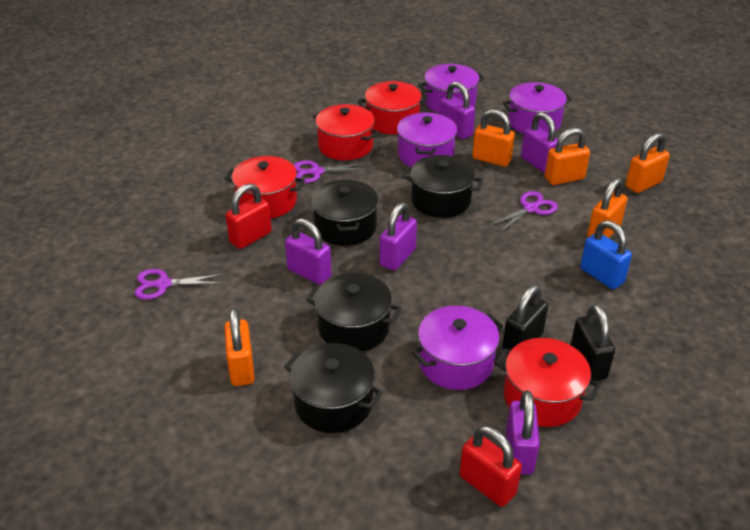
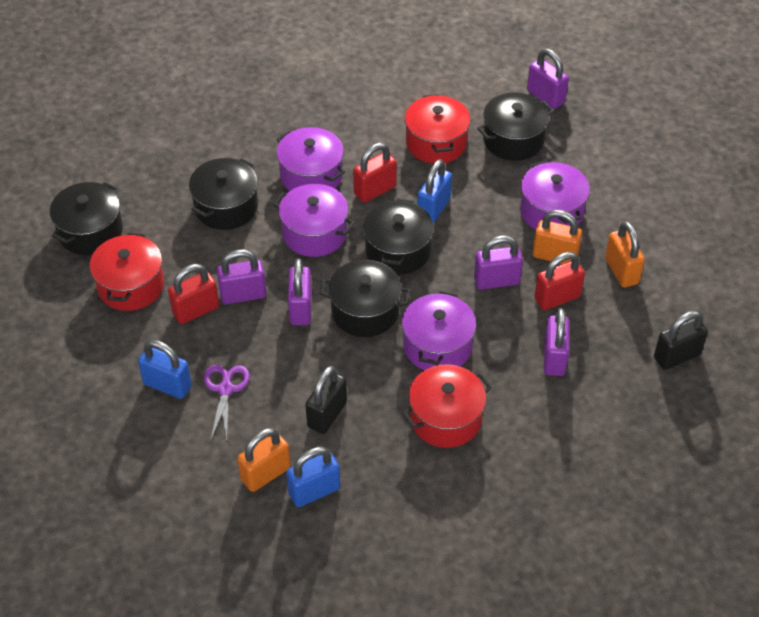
black pot: [284,343,383,433] [306,273,401,352] [311,179,378,246] [402,155,483,218] = 4 -> [50,182,123,255] [189,158,258,230] [320,260,410,337] [363,198,434,275] [477,93,554,161] = 5
blue padlock: [580,220,632,289] = 1 -> [138,340,192,399] [286,447,340,507] [417,159,452,223] = 3
orange padlock: [224,308,255,386] [472,109,515,167] [545,128,590,185] [587,178,627,238] [626,133,670,193] = 5 -> [237,428,291,492] [533,210,582,264] [605,221,645,288] = 3
purple scissors: [135,269,224,300] [294,161,368,183] [489,191,558,233] = 3 -> [204,365,250,439] = 1
red padlock: [226,184,272,249] [460,426,522,507] = 2 -> [168,264,219,324] [353,143,397,203] [534,252,585,310] = 3
red pot: [225,156,305,218] [313,104,379,160] [358,81,428,134] [495,338,601,427] = 4 -> [90,232,164,311] [402,364,492,448] [405,94,471,164] = 3

